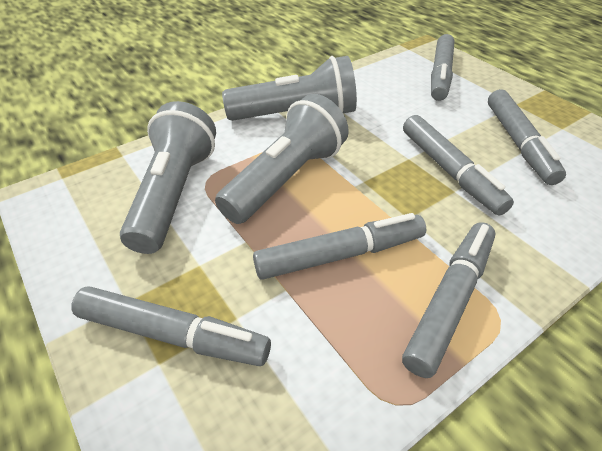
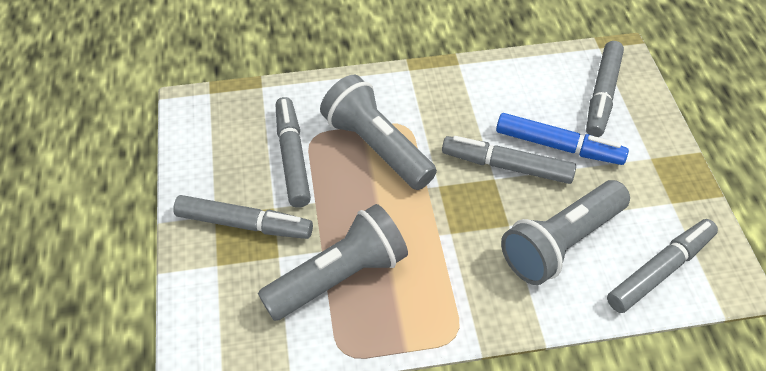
blue marker: none = 0 -> [496,113,629,165] = 1
grey marker: [71,286,271,366] [253,213,427,280] [402,222,495,378] [403,115,514,216] [431,34,455,101] [488,89,566,185] = 6 -> [173,195,313,239] [276,97,311,208] [442,136,576,184] [586,41,624,137] [607,219,718,313] = 5

